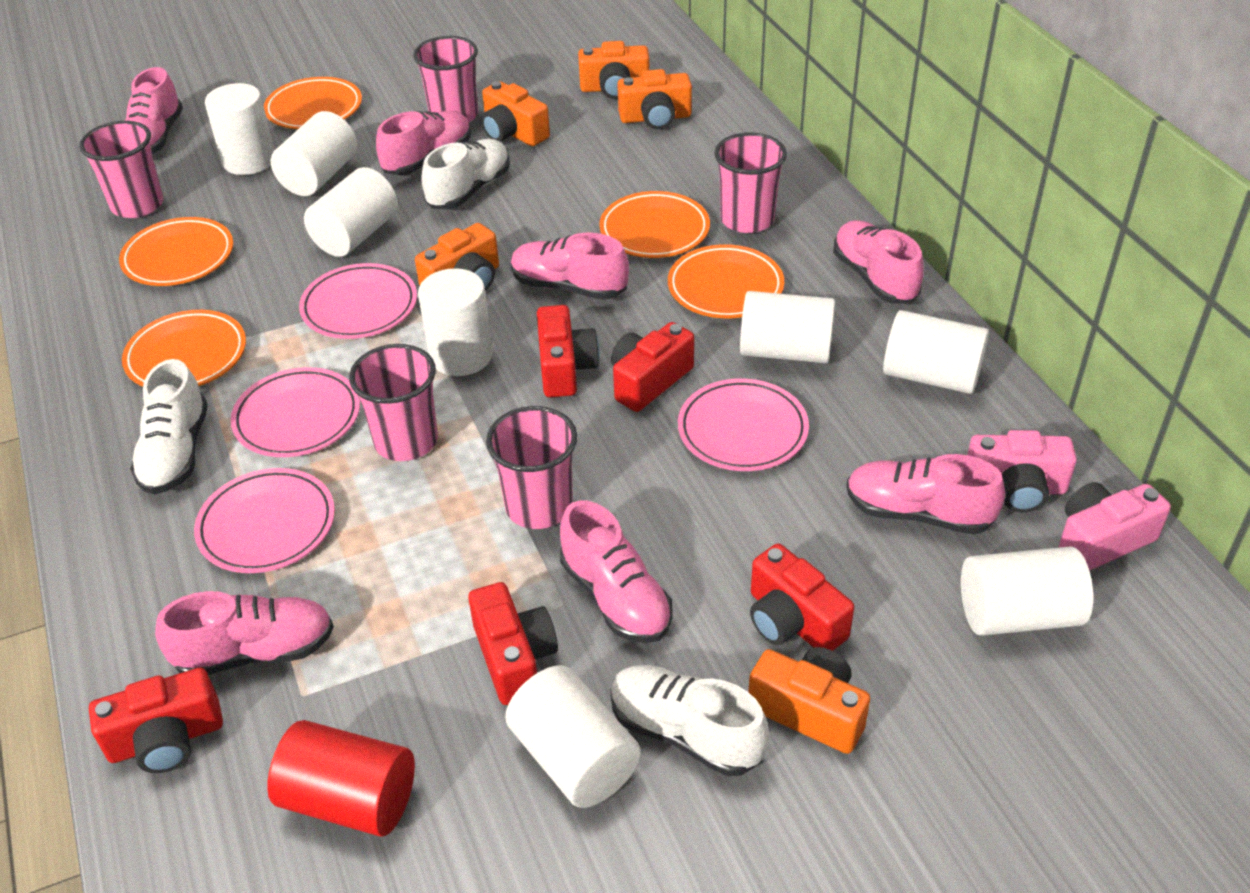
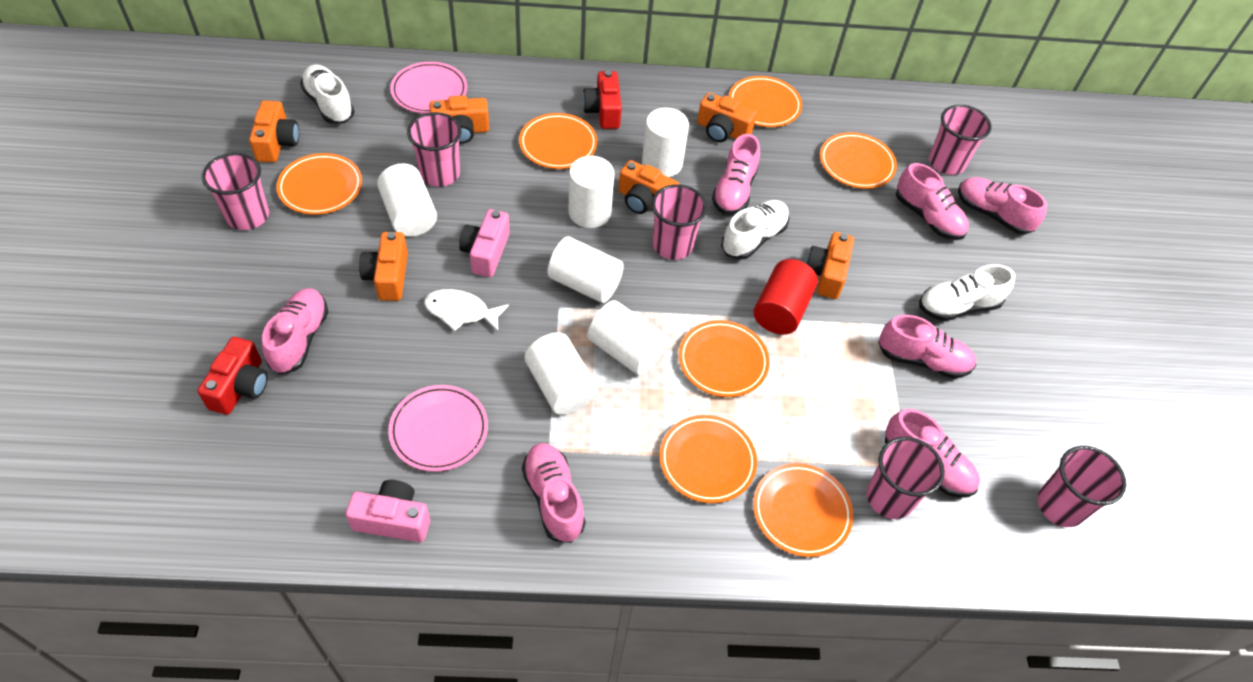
orange camera: [415,223,499,291] [482,81,550,146] [578,41,650,99] [617,69,692,129] [748,647,870,754] = 5 -> [249,101,299,162] [359,232,408,301] [429,96,489,144] [619,160,679,214] [697,93,757,142] [806,232,854,299] = 6
orange plate: [119,217,233,286] [122,310,246,387] [264,77,362,129] [599,191,710,258] [668,244,784,318] = 5 -> [277,153,362,215] [519,113,598,169] [660,415,757,503] [679,320,770,397] [729,76,802,127] [753,463,853,557] [820,132,897,189] = 7
pink cup: [79,121,164,218] [349,344,438,461] [413,36,478,122] [486,406,577,529] [714,132,787,233] = 5 -> [202,153,269,230] [407,112,462,187] [652,184,707,260] [866,437,945,519] [929,105,991,175] [1038,446,1126,527] = 6
pink plate: [194,468,335,573] [230,367,360,457] [299,263,417,339] [678,378,809,471] = 4 -> [388,385,488,472] [390,62,467,114] = 2
red camera: [89,668,223,773] [468,582,558,705] [537,305,600,397] [611,322,694,412] [750,544,854,651] = 5 -> [198,337,268,415] [583,70,622,129] = 2
white cylinder: [205,83,275,175] [271,111,357,196] [304,167,398,257] [418,268,493,376] [505,665,641,808] [740,291,835,363] [883,310,989,394] [961,546,1093,636] = 8 -> [377,164,437,237] [525,333,598,415] [548,237,624,303] [568,156,614,228] [587,300,667,375] [642,108,689,177] = 6
white fish: none = 0 -> [424,289,509,331] = 1

